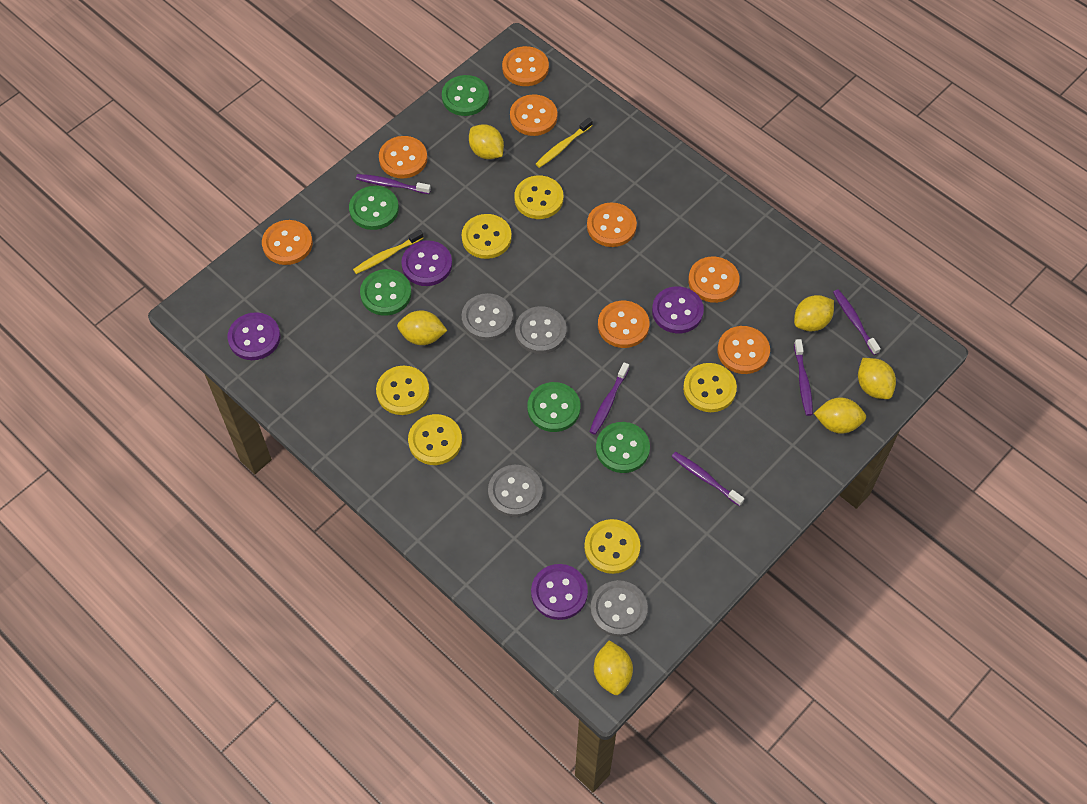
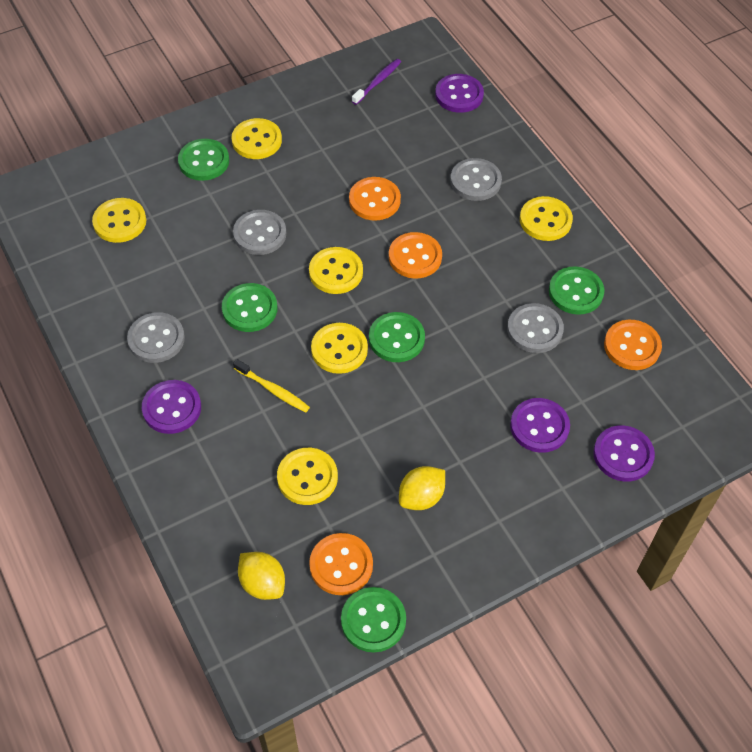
orange button: [262,220,313,265] [379,136,428,178] [502,46,549,86] [510,94,557,136] [587,202,637,247] [598,301,649,348] [688,257,740,303] [718,326,770,374] = 8 -> [309,533,373,595] [349,177,401,221] [389,232,442,279] [604,320,662,370] = 4
purple toothbrush: [356,174,431,194] [589,362,629,435] [672,452,744,506] [794,339,813,416] [833,289,881,355] = 5 -> [352,59,401,105] = 1
yellow lemon: [397,310,447,345] [469,124,504,159] [594,640,633,695] [794,295,834,332] [814,397,866,434] [858,358,896,399] = 6 -> [238,552,285,600] [399,466,445,510] = 2
yellow toothbrush: [353,230,424,274] [536,118,593,168] = 2 -> [233,359,310,413] = 1

